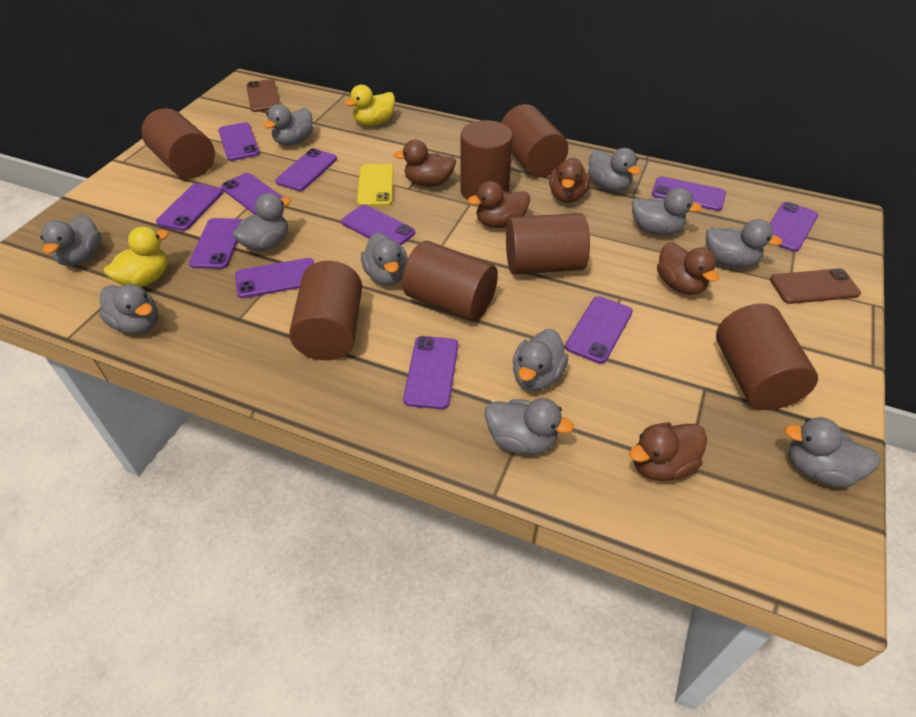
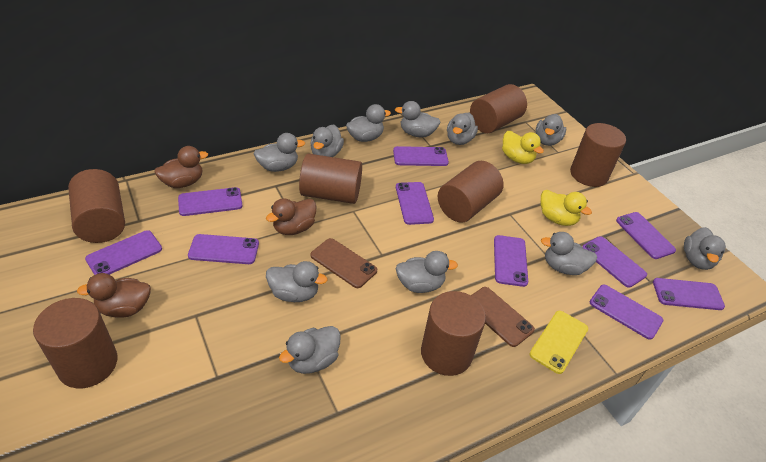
brown duck: [394,140,456,187] [468,181,530,228] [549,157,590,203] [629,422,707,481] [657,242,719,295] = 5 -> [77,273,151,318] [154,146,208,188] [266,198,316,235] = 3
purple phone: [156,183,223,231] [189,218,242,269] [218,122,260,161] [221,173,284,215] [235,258,314,298] [275,148,337,191] [341,205,415,245] [403,336,458,409] [565,296,633,364] [652,176,726,211] [770,202,818,252] = 11 -> [85,230,162,275] [178,187,243,216] [188,234,259,264] [393,146,449,166] [396,182,434,225] [494,235,528,287] [582,236,647,288] [590,284,663,340] [616,212,676,259] [653,278,725,310] = 10

